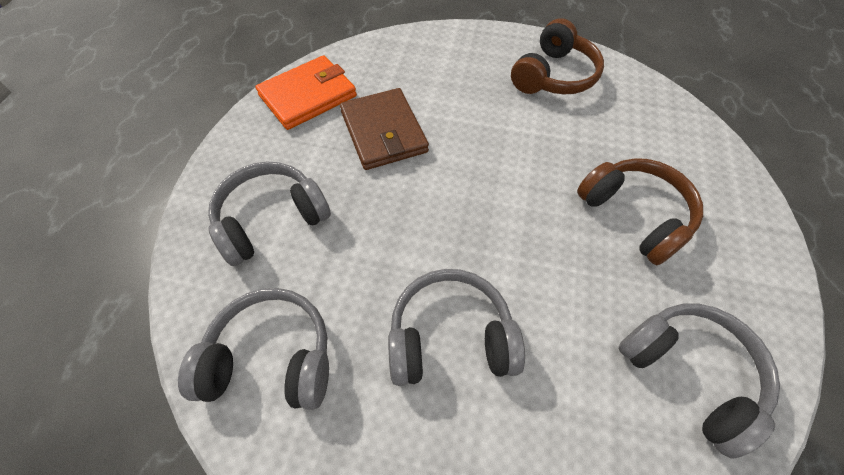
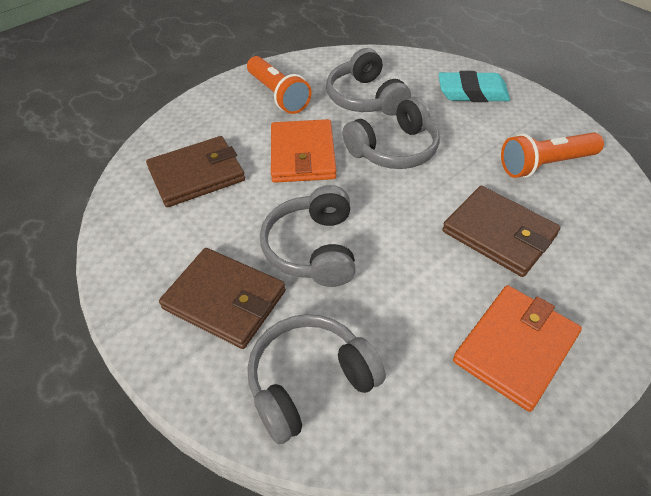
brown headphones: [511,18,604,95] [577,158,703,265] = 2 -> none = 0
brown wallet: [340,88,429,170] = 1 -> [146,136,245,207] [159,248,286,349] [442,185,561,277] = 3
orange flashlight: none = 0 -> [247,56,311,114] [501,132,604,178] = 2
orange wallet: [255,55,357,130] = 1 -> [271,119,336,183] [453,285,582,412] = 2
turquoise eraser: none = 0 -> [438,71,510,102] = 1

